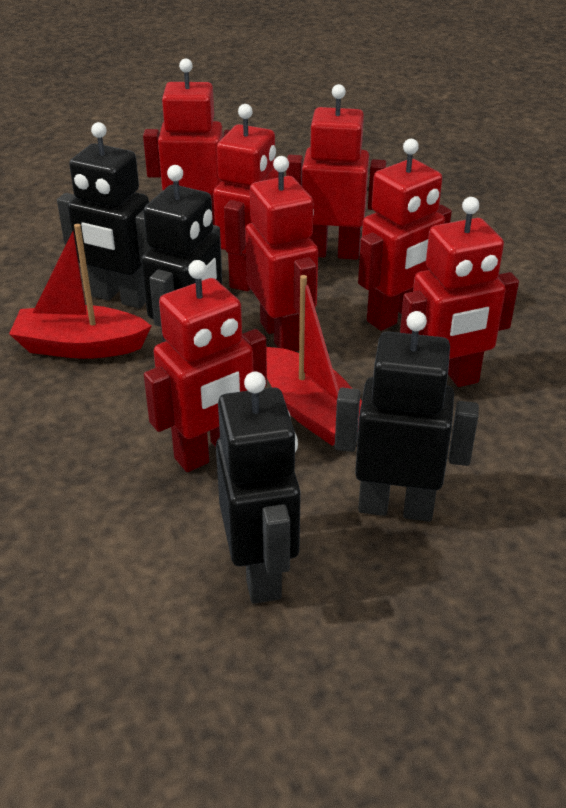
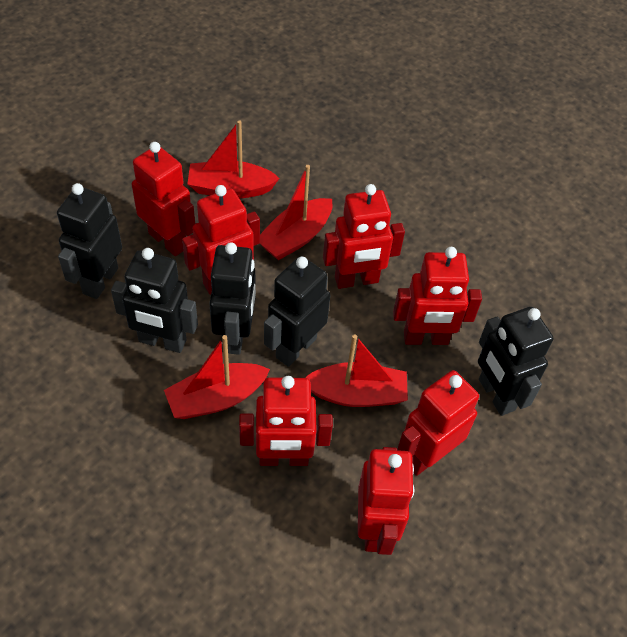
black robot: [57,122,151,309] [141,165,222,342] [216,372,301,604] [335,311,479,522] = 4 -> [57,183,122,299] [111,248,198,353] [209,242,256,355] [264,256,330,367] [478,307,554,416] = 5
red boat: [9,224,151,359] [266,275,362,446] = 2 -> [164,335,270,419] [188,120,280,198] [260,165,332,260] [305,334,408,407] = 4

